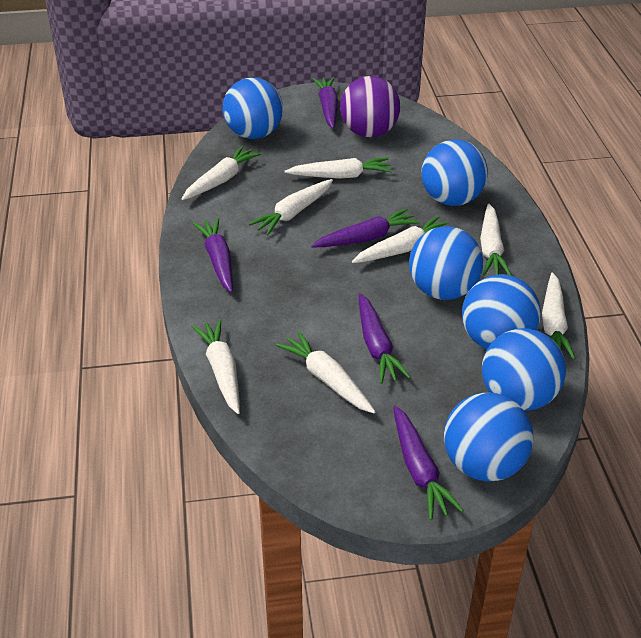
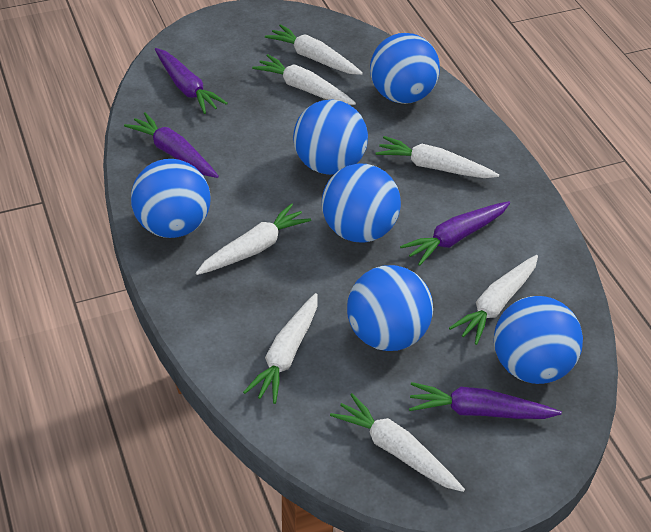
purple ball: [340,76,400,137] = 1 -> none = 0
purple carrot: [193,218,233,293] [311,208,420,247] [312,77,338,129] [358,293,411,384] [393,406,464,520] = 5 -> [124,112,219,178] [155,48,228,114] [400,201,510,266] [409,382,562,419] = 4
white carrot: [182,146,261,200] [192,319,240,414] [249,179,333,235] [276,331,376,413] [285,157,393,179] [352,216,447,263] [480,204,512,276] [542,273,575,359] = 8 -> [196,203,311,275] [243,293,318,404] [252,54,356,105] [265,24,363,75] [330,393,465,492] [376,136,499,178] [449,255,538,345] = 7

